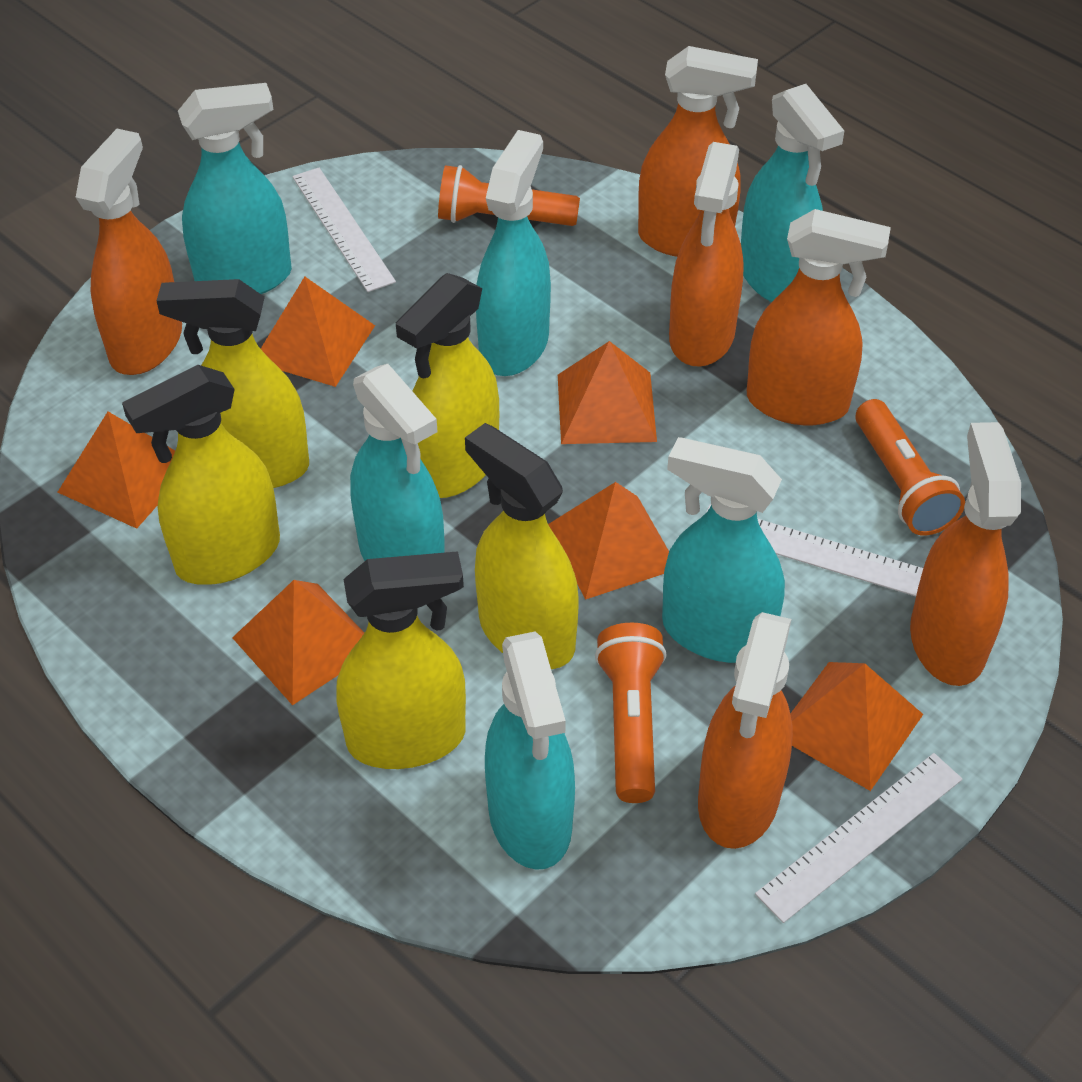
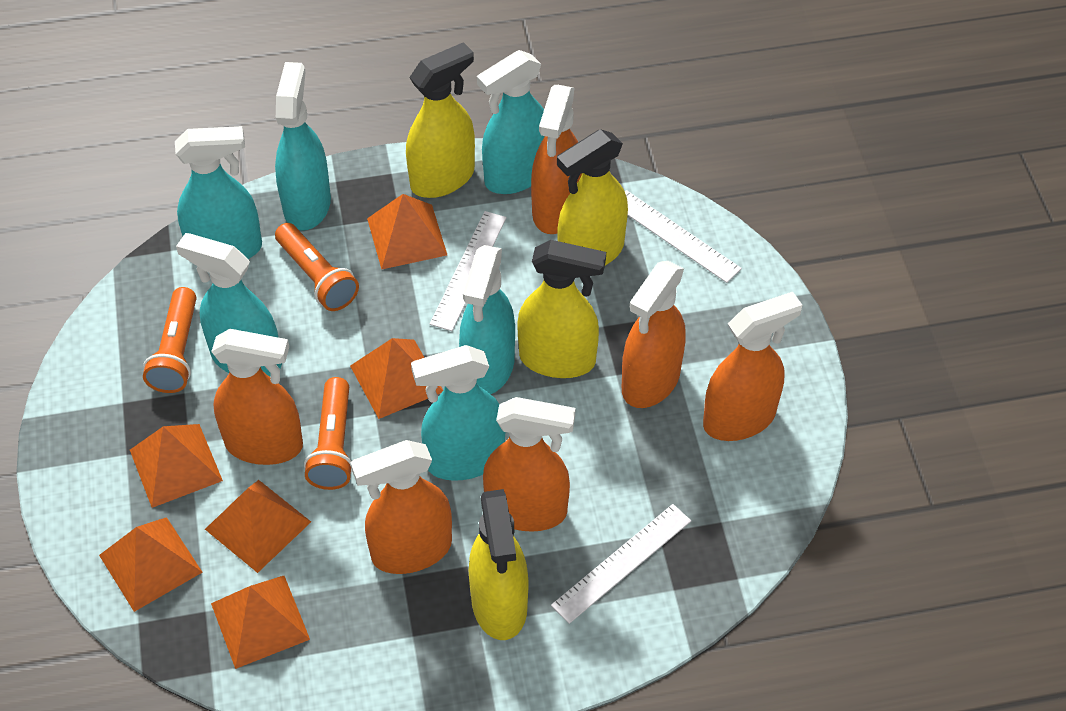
yellow spray bottle: [122,365,280,585] [157,279,309,488] [336,551,466,769] [396,273,499,498] [465,423,579,669] = 5 -> [406,42,475,198] [469,489,529,640] [518,240,606,378] [557,129,628,266] = 4

